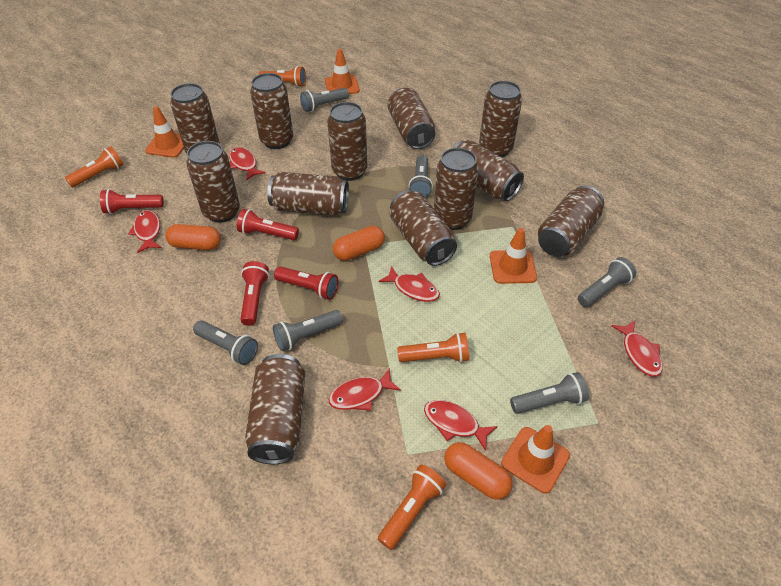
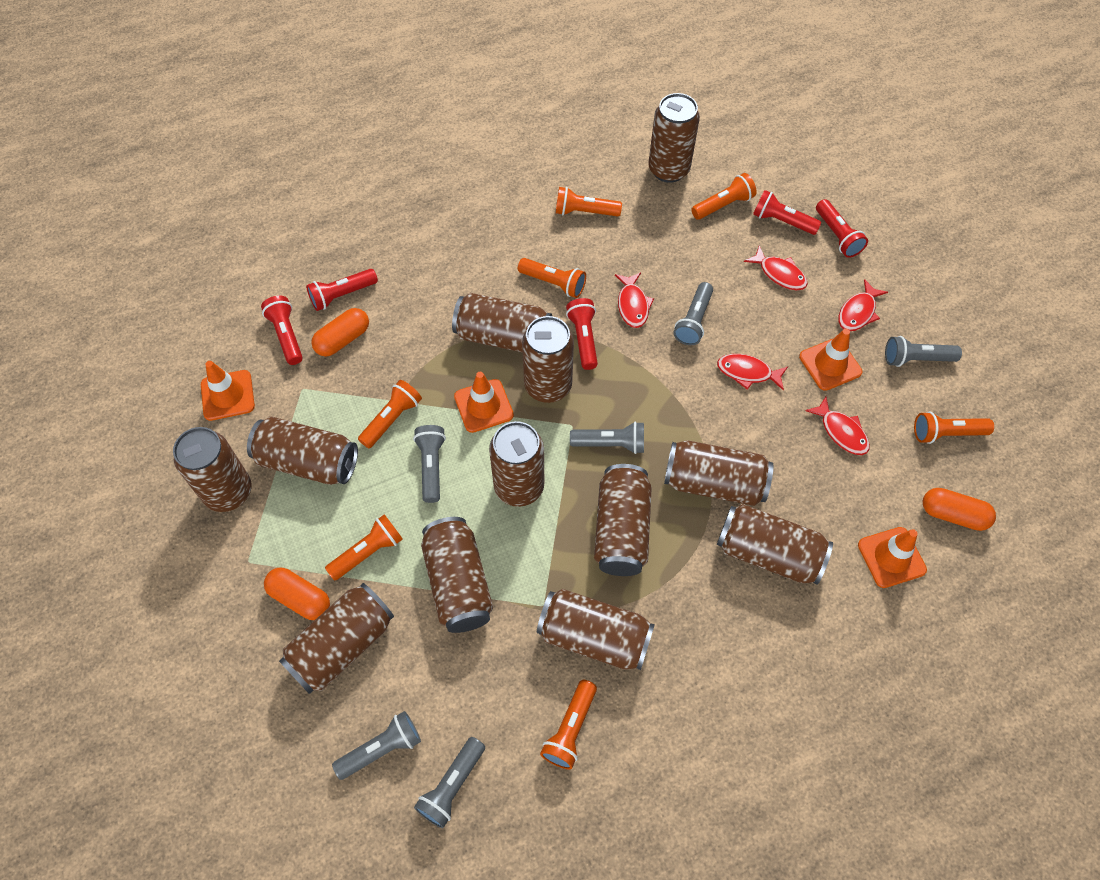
orange flashlight: [65,146,123,187] [259,66,306,87] [378,464,446,550] [397,332,469,363] = 4 -> [325,514,403,581] [358,380,422,448] [518,258,586,298] [540,680,597,769] [556,187,622,216] [691,173,757,220] [914,412,994,444] = 7
red fish: [128,210,162,253] [229,147,266,181] [328,368,401,410] [379,266,440,302] [424,400,498,451] [611,321,663,377] = 6 -> [615,272,654,328] [717,354,788,391] [744,245,808,290] [805,396,870,455] [839,279,888,331] = 5
red flashlight: [100,189,164,214] [237,209,299,240] [240,261,269,326] [274,266,338,300] = 4 -> [261,296,303,365] [306,269,378,311] [566,298,598,370] [753,190,822,235] [816,199,868,258] = 5

